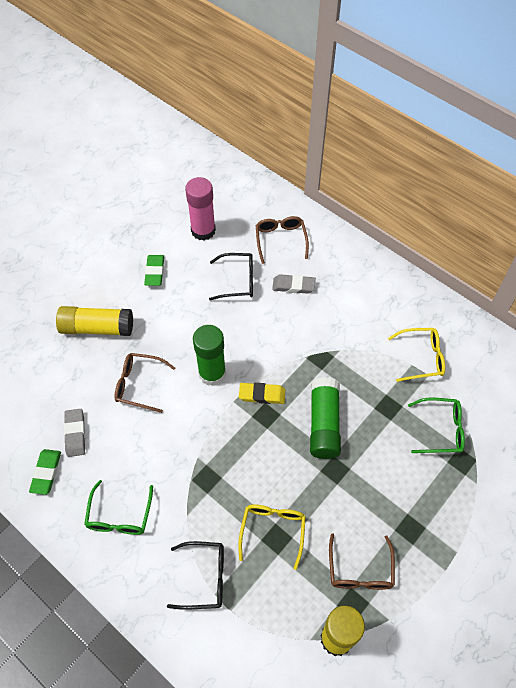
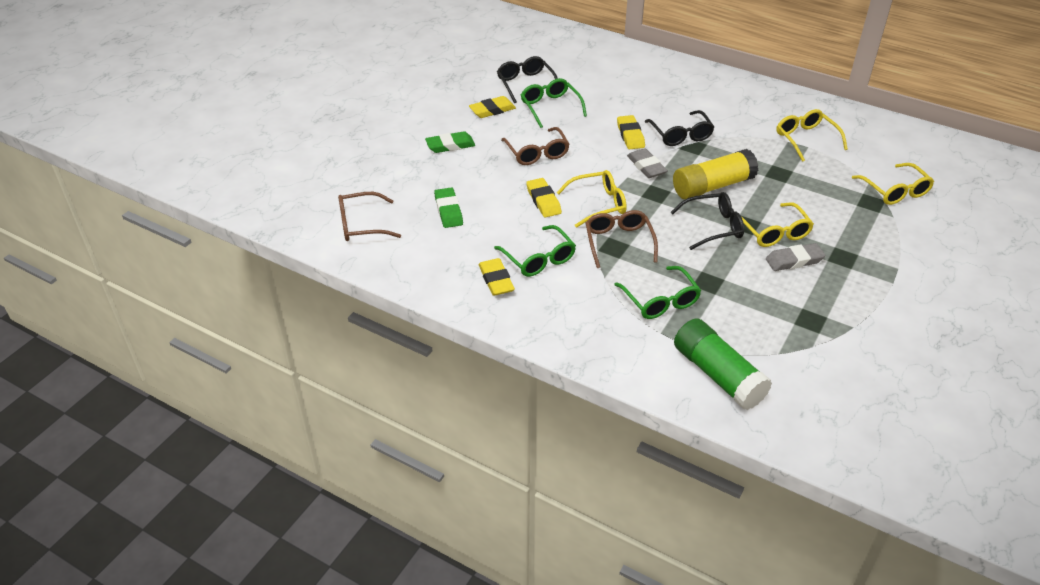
black glasses: [167,541,224,610] [209,253,253,300] = 2 -> [497,56,558,103] [645,110,714,146] [671,192,744,250] = 3
green glasses: [84,480,153,535] [408,397,465,453] = 2 -> [494,225,576,277] [521,78,587,128] [614,266,701,319] = 3
green glue stick: [193,325,226,386] [310,377,341,459] = 2 -> [674,318,772,410] = 1
pink glue stick: [185,177,216,240] = 1 -> none = 0
yellow eraser: [239,383,285,404] = 1 -> [469,96,516,118] [479,258,515,296] [526,178,562,218] [617,115,645,149] = 4
yellow glasses: [238,504,306,570] [388,328,445,382] = 2 -> [557,170,627,228] [741,203,814,247] [776,109,848,162] [852,163,934,205] = 4
yellow glue stick: [56,306,133,336] [320,605,365,656] = 2 -> [673,149,758,199] = 1

